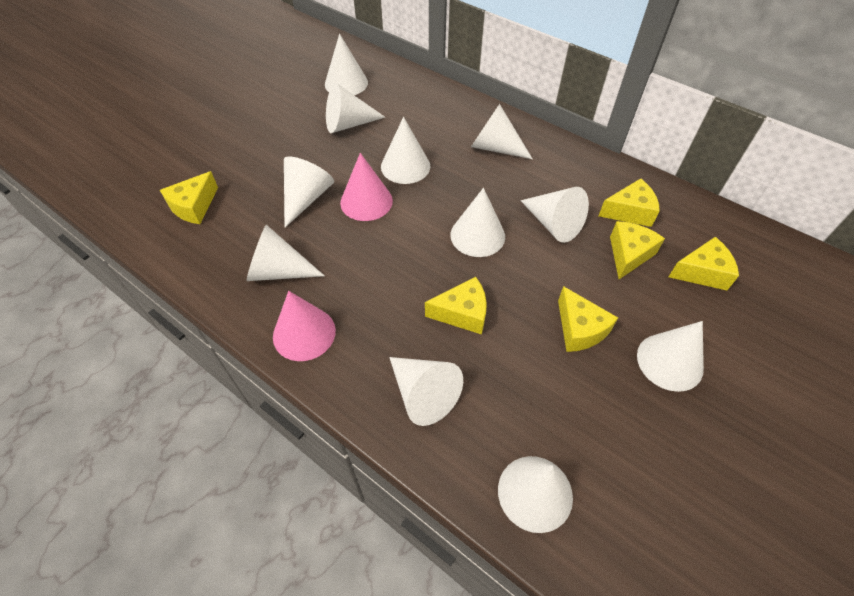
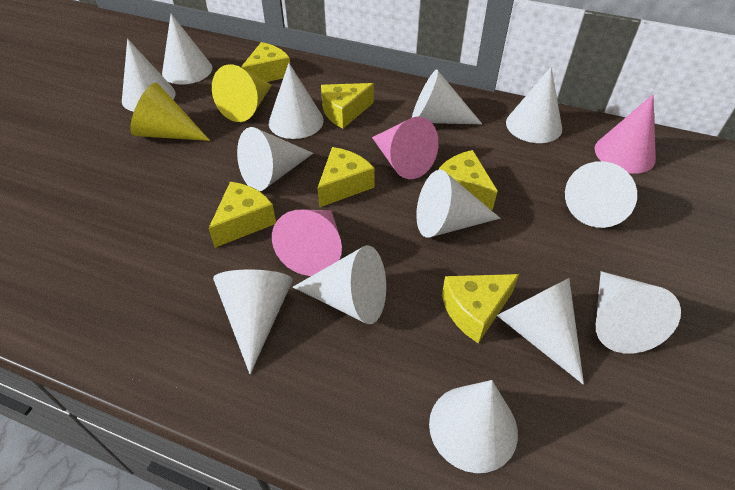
pink cone: [273,291,336,361] [340,153,393,221] = 2 -> [272,210,342,276] [372,117,439,179] [595,95,656,174] = 3
white cone: [246,225,325,281] [284,157,334,227] [325,34,368,95] [326,83,385,133] [381,117,430,184] [389,357,463,426] [450,188,505,257] [471,104,533,159] [498,456,573,533] [521,187,589,243] [637,321,704,392] = 11 -> [122,39,176,112] [162,14,213,85] [213,269,293,374] [237,127,314,191] [269,63,324,139] [293,245,386,324] [412,70,482,124] [416,170,500,238] [429,380,518,473] [497,278,584,384] [506,67,562,143] [565,161,637,228] [596,271,681,354] = 13
yellow cone: none = 0 -> [130,83,210,141] [212,64,272,122] = 2

